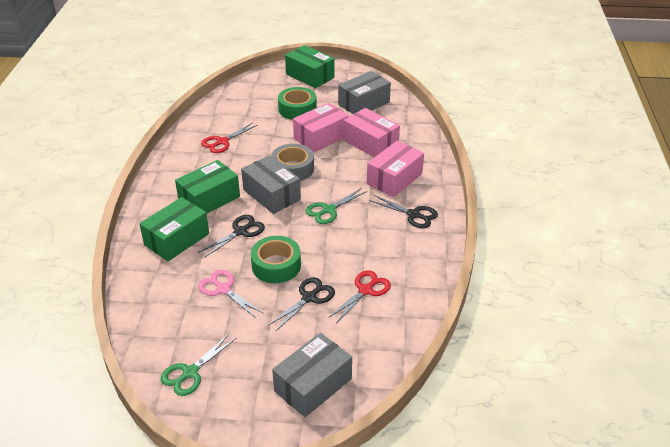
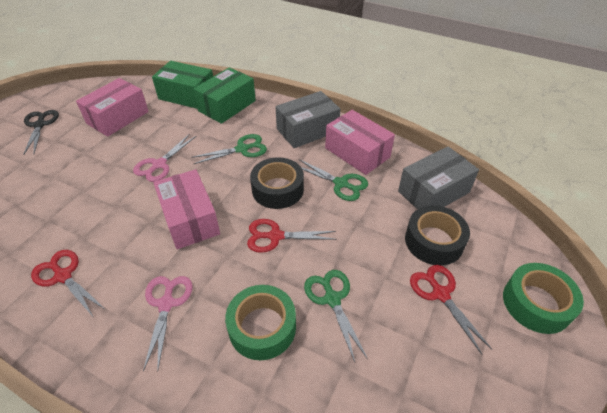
black scissors: [198,215,265,258] [268,277,335,331] [369,195,438,228] = 3 -> [23,110,59,155] = 1
black tape: none = 0 -> [250,157,304,209] [405,205,470,265] = 2
green box: [139,197,209,261] [175,160,240,214] [285,45,334,88] = 3 -> [152,61,213,109] [193,67,256,124] = 2
green scissors: [161,334,237,396] [305,188,368,224] = 2 -> [191,134,267,164] [299,159,368,201] [304,270,368,362] = 3
grey box: [241,156,301,214] [272,333,352,417] [338,71,391,114] = 3 -> [276,91,340,148] [398,146,479,209] = 2
grey tape: [271,144,314,181] = 1 -> none = 0
pink scissors: [198,270,264,318] = 1 -> [133,134,196,182] [143,276,193,371] = 2
red scissors: [201,123,257,153] [328,270,391,323] = 2 -> [31,250,105,316] [247,219,337,253] [410,265,493,355] = 3

